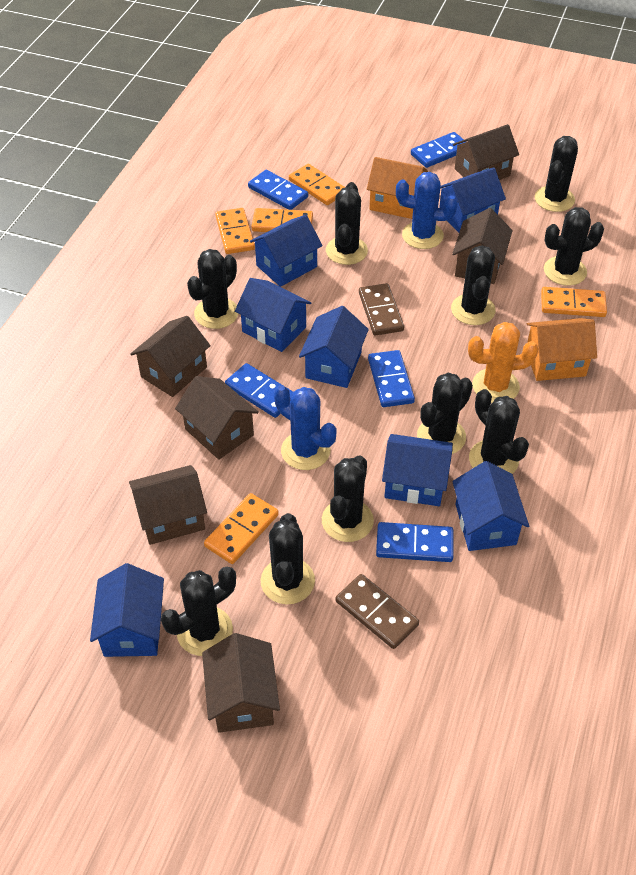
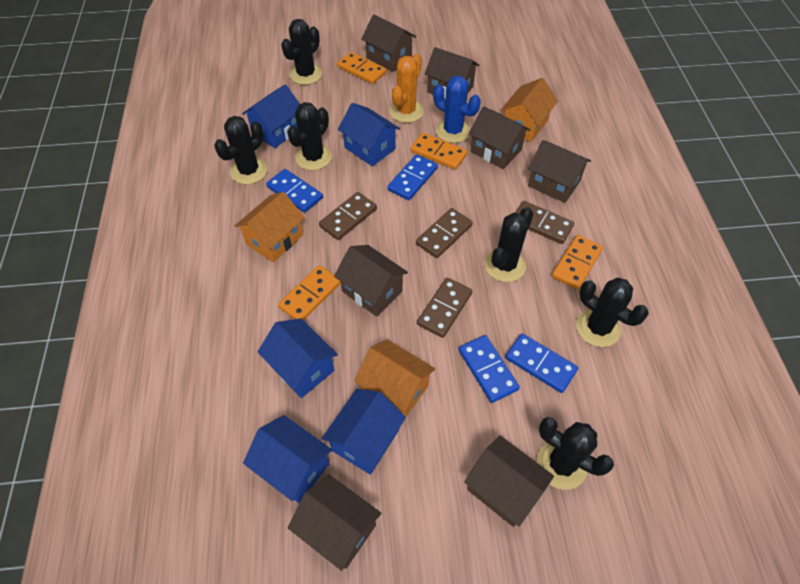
black cactus: [161,567,236,656] [187,249,238,329] [261,513,315,605] [322,455,374,542] [326,182,368,265] [417,373,473,454] [451,245,496,325] [469,389,529,474] [535,136,578,212] [544,207,604,286] = 10 -> [214,116,267,184] [281,19,322,85] [287,102,332,170] [485,207,533,282] [537,417,614,490] [576,278,649,347] = 6
blue cactus: [274,385,337,470] [396,172,458,249] = 2 -> [433,75,481,143] = 1
blue domino: [225,363,293,418] [248,170,308,210] [368,350,415,407] [376,522,453,562] [411,132,465,168] = 5 -> [266,169,323,213] [387,154,438,200] [458,335,520,403] [505,333,578,393] = 4
blue house: [90,563,164,657] [235,278,311,352] [250,215,322,287] [299,306,369,388] [382,434,453,506] [439,167,506,233] [452,461,529,551] = 7 -> [242,84,300,148] [243,415,332,503] [258,318,338,398] [322,389,406,475] [338,103,400,167] = 5
brown domino: [336,574,419,649] [359,283,404,336] = 2 -> [319,192,377,240] [416,208,473,258] [417,278,472,338] [515,201,574,244] = 4
brown house: [129,465,207,545] [130,316,211,397] [175,376,259,460] [202,633,280,733] [452,208,513,284] [453,124,519,180] = 6 -> [288,474,382,571] [334,245,408,317] [361,14,416,72] [424,47,479,100] [464,435,554,527] [469,106,530,169] [528,140,591,203] = 7
orange domino: [204,493,279,564] [215,208,255,254] [252,208,313,232] [289,164,345,205] [541,287,607,317] = 5 -> [278,265,341,320] [337,52,387,84] [411,133,467,170] [552,235,603,290] = 4
orange house: [367,157,428,219] [527,318,597,381] = 2 -> [235,192,305,263] [354,339,435,417] [501,78,558,142] = 3

